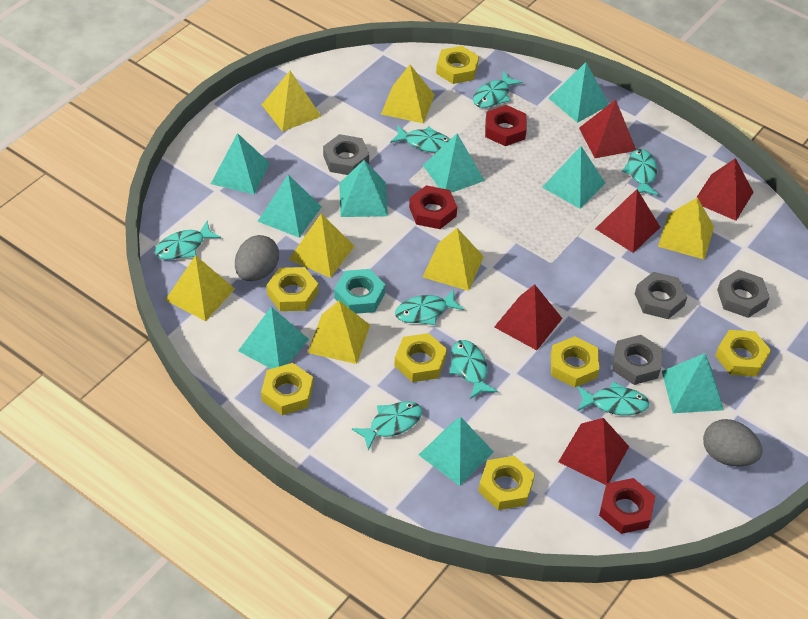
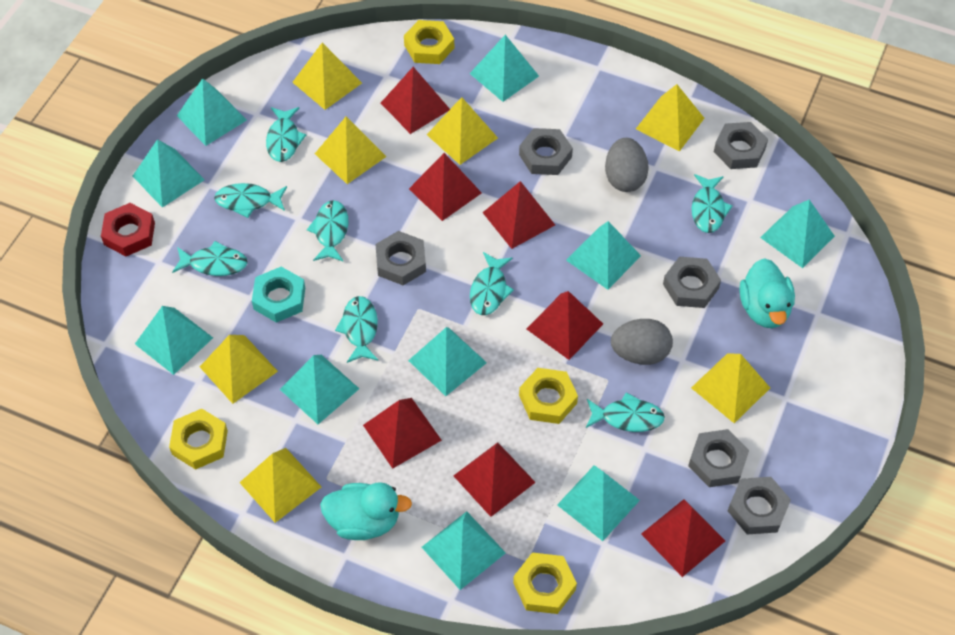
grey nut: [323,134,369,175] [612,335,663,385] [635,272,687,319] [717,270,770,318] = 4 -> [375,231,426,285] [519,128,573,175] [663,257,721,308] [688,429,749,487] [714,122,768,169] [728,477,791,534] = 6
red nut: [409,185,457,229] [485,105,527,146] [599,478,655,534] = 3 -> [101,203,155,256] = 1
red pyramid: [494,285,563,350] [558,418,629,485] [579,100,636,158] [595,189,660,253] [696,158,754,221] = 5 -> [363,398,442,469] [381,67,450,134] [409,153,482,221] [454,442,536,517] [483,181,555,249] [527,291,603,360] [641,499,725,577] = 7
turquoise duck: none = 0 -> [320,482,412,540] [740,258,795,328] = 2
turquoise pyramid: [211,133,270,194] [238,307,309,369] [258,174,322,238] [339,160,388,217] [419,417,494,486] [423,134,485,193] [542,146,605,209] [549,62,609,123] [662,353,724,413] = 9 -> [133,139,205,208] [135,306,213,375] [177,78,247,146] [280,355,359,424] [408,327,487,396] [421,511,506,590] [469,35,539,102] [557,465,640,541] [566,221,641,290] [760,200,835,268] = 10
yellow nut: [261,363,313,415] [267,267,318,311] [394,333,447,382] [436,46,479,84] [478,456,535,510] [551,336,599,388] [715,330,771,377] = 7 -> [169,409,228,470] [404,20,454,64] [513,553,577,614] [519,368,578,424] = 4

